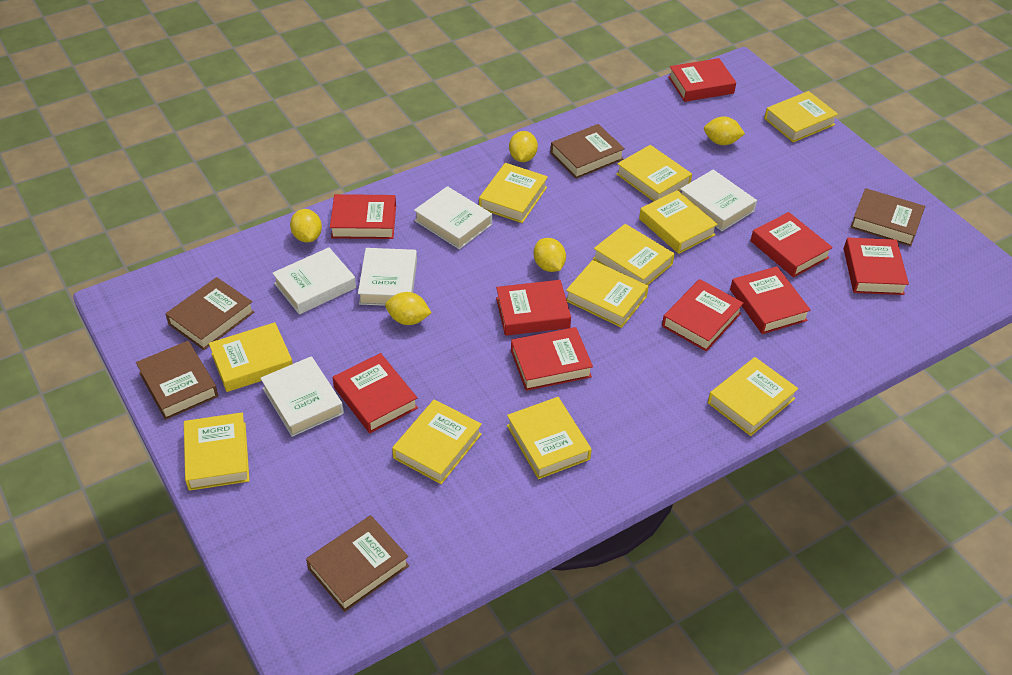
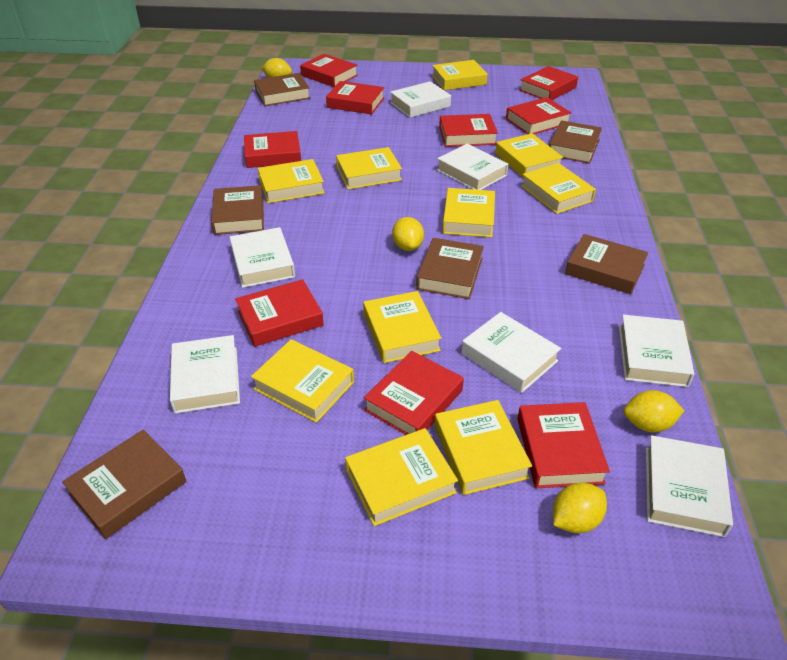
brown book: [136,341,218,420] [165,277,254,350] [306,515,409,612] [550,124,625,179] [850,188,925,246] = 5 -> [62,429,187,539] [211,185,264,235] [254,73,310,106] [416,238,484,299] [549,120,602,164] [565,234,648,294] = 6
white book: [260,356,344,437] [272,247,356,314] [358,248,417,306] [414,186,492,249] [680,170,757,231] = 5 -> [170,335,240,414] [230,227,295,288] [390,81,451,118] [437,144,508,190] [462,312,561,393] [619,315,695,387] [646,435,733,537] = 7
yellow book: [184,412,250,491] [209,322,293,392] [392,399,482,484] [479,163,548,223] [507,397,592,479] [566,260,649,328] [593,224,675,285] [616,145,692,201] [639,190,718,254] [708,357,798,436] [764,91,838,142] = 11 -> [251,339,354,423] [258,159,325,203] [336,147,402,189] [345,428,458,526] [363,291,441,363] [432,60,488,90] [434,400,532,495] [442,188,495,237] [495,133,563,178] [521,163,596,214] = 10
yellow lemon: [290,209,322,243] [385,292,431,325] [509,131,538,162] [534,238,566,272] [704,116,745,145] = 5 -> [261,58,292,78] [392,217,424,251] [553,483,607,533] [623,390,684,433] = 4

